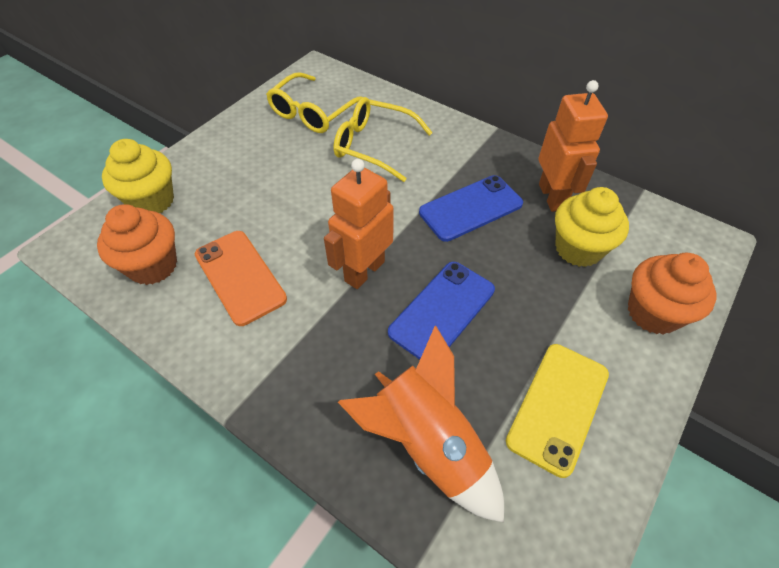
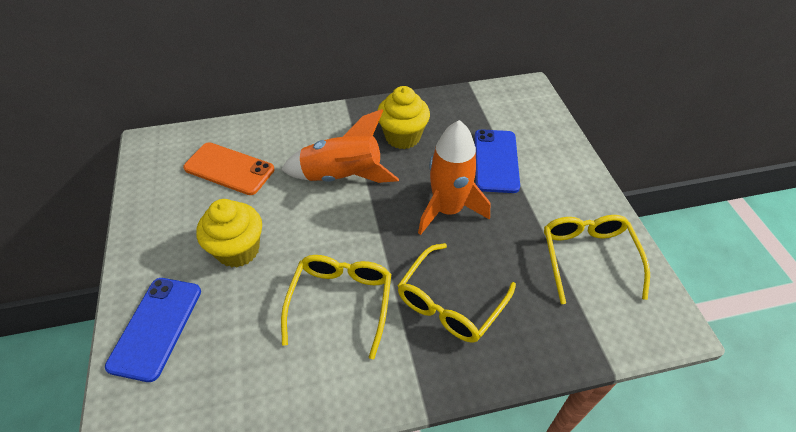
orange cupcake: [97,204,177,285] [628,253,716,335] = 2 -> none = 0
orange robot: [324,159,394,289] [539,80,608,212] = 2 -> none = 0
orange rocket: [338,325,504,523] = 1 -> [281,109,399,183] [418,120,490,235] = 2
yellow glasses: [266,72,363,133] [333,97,433,182] = 2 -> [281,255,391,359] [397,243,516,343] [544,215,650,304] = 3
yellow phone: [506,344,609,478] = 1 -> none = 0

